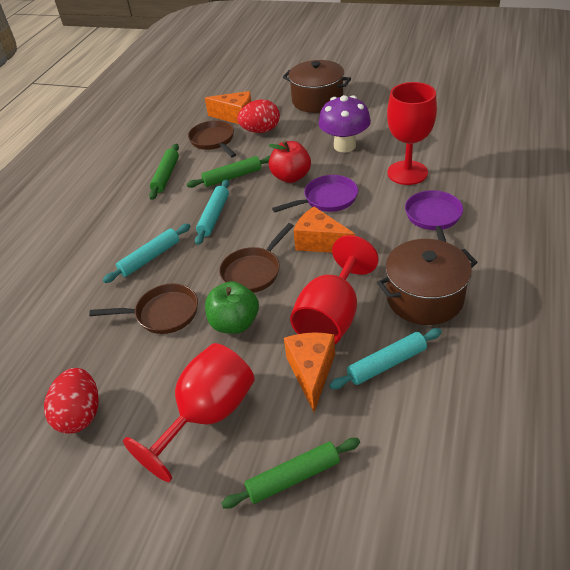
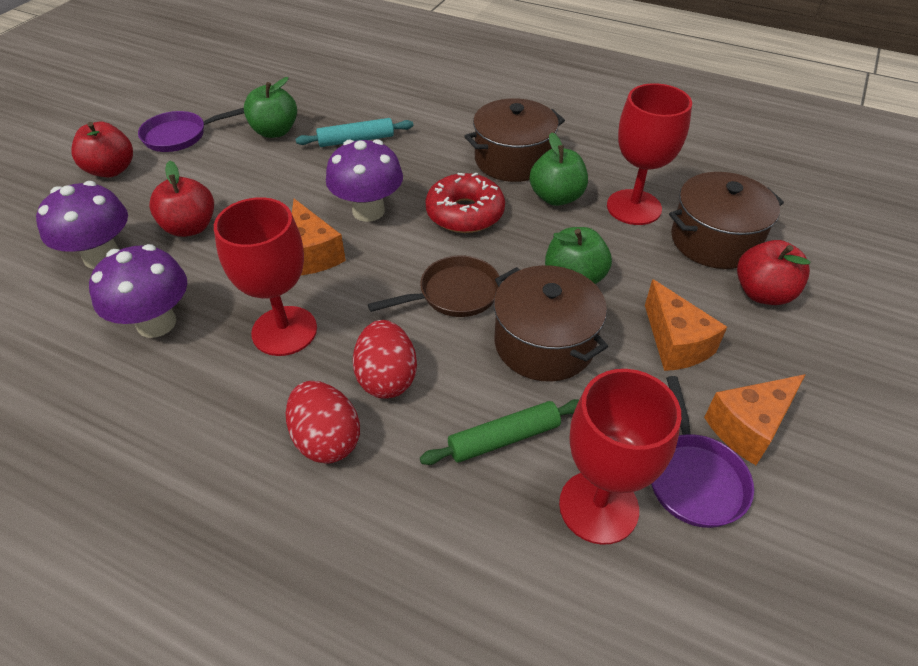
brown pan: [89,284,198,334] [188,120,236,157] [219,223,294,293] = 3 -> [368,255,499,317] = 1
brown pot: [283,60,351,113] [377,239,478,325] = 2 -> [465,98,565,182] [494,265,608,382] [669,172,784,269] = 3
green apple: [205,281,259,334] = 1 -> [244,77,297,138] [530,132,588,206] [545,227,612,284] = 3
green rolling pin: [149,143,179,200] [187,156,270,188] [221,438,360,509] = 3 -> [420,399,579,465] = 1
purple mushroom: [318,95,371,152] = 1 -> [36,181,128,269] [89,244,187,338] [326,139,403,222] = 3
red apple: [268,141,311,183] = 1 -> [71,122,133,177] [149,161,214,237] [737,240,810,305] = 3
red donut: none = 0 -> [425,172,505,233] = 1
turquoise rolling pin: [103,224,190,283] [195,179,229,245] [330,328,442,389] = 3 -> [296,118,414,147] = 1

